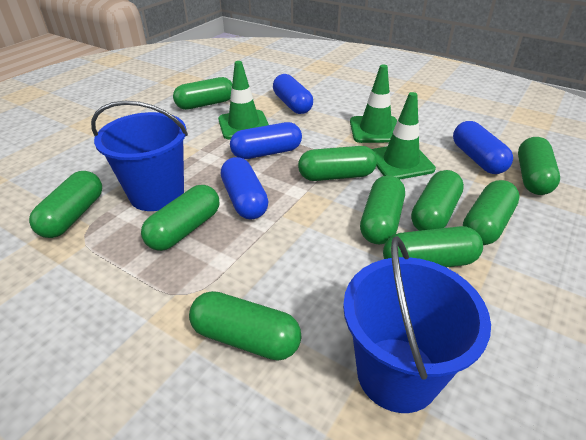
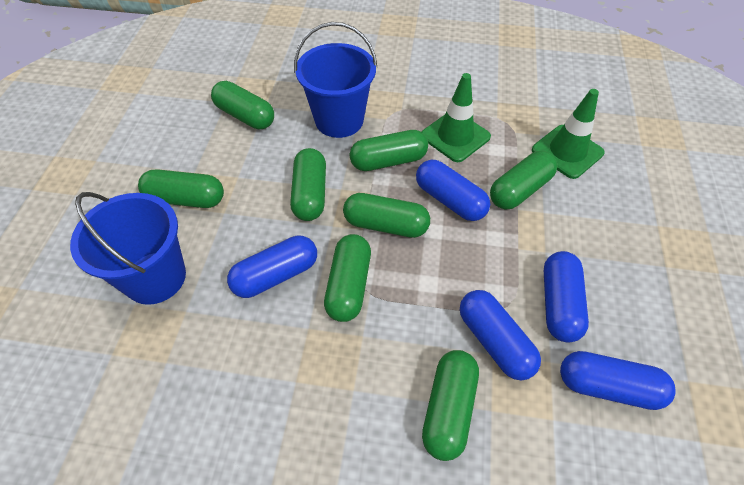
blue capsule: [221,157,268,220] [230,122,302,159] [273,74,313,114] [453,121,513,174] = 4 -> [227,236,317,298] [416,160,490,221] [460,290,541,380] [544,251,589,342] [560,351,676,410] = 5
green capsule: [29,171,102,238] [141,185,219,251] [173,77,232,110] [189,291,302,361] [298,146,377,181] [360,175,405,244] [383,226,483,267] [411,170,464,231] [463,180,520,245] [518,137,560,195] = 10 -> [138,169,224,208] [211,81,274,129] [290,148,326,221] [324,234,371,322] [343,193,430,238] [350,130,428,171] [422,350,479,461] [490,151,558,209] = 8
green traffic cone: [218,61,269,139] [350,65,397,143] [372,92,436,179] = 3 -> [422,73,491,162] [532,89,605,179] = 2

